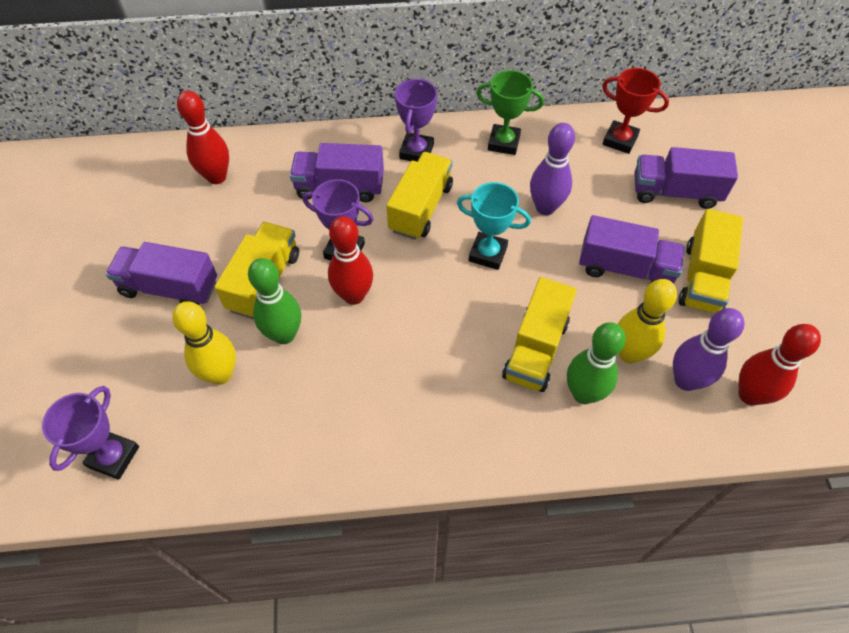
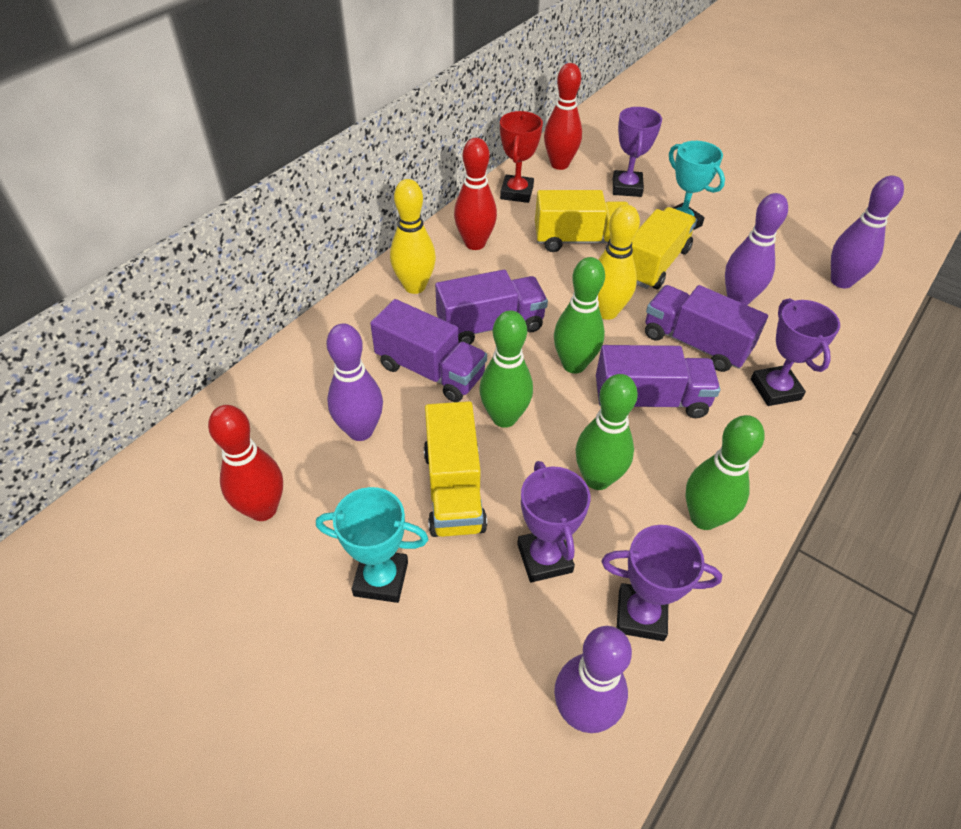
green bowling pin: [248,258,301,344] [567,322,626,404] = 2 -> [479,311,533,428] [554,257,605,373] [575,374,638,490] [685,415,765,530] = 4
green trophy: [476,70,544,155] = 1 -> none = 0
purple bowling pin: [530,123,575,215] [673,308,745,391] = 2 -> [326,324,383,441] [554,626,632,733] [725,193,788,305] [831,175,904,288] = 4
purple trophy: [42,386,139,480] [303,179,374,260] [395,78,437,161] = 3 -> [517,461,591,582] [601,525,722,641] [613,107,662,197] [751,298,840,406] = 4
turquoise trophy: [457,182,531,270] = 1 -> [316,487,428,603] [669,141,725,230] = 2
yellow truck: [215,222,299,319] [386,152,453,240] [502,277,577,392] [678,209,743,313] = 4 -> [424,401,487,537] [535,190,629,252] [632,207,697,289] = 3

